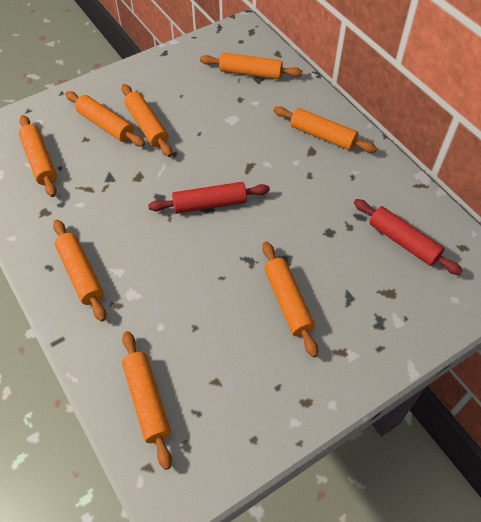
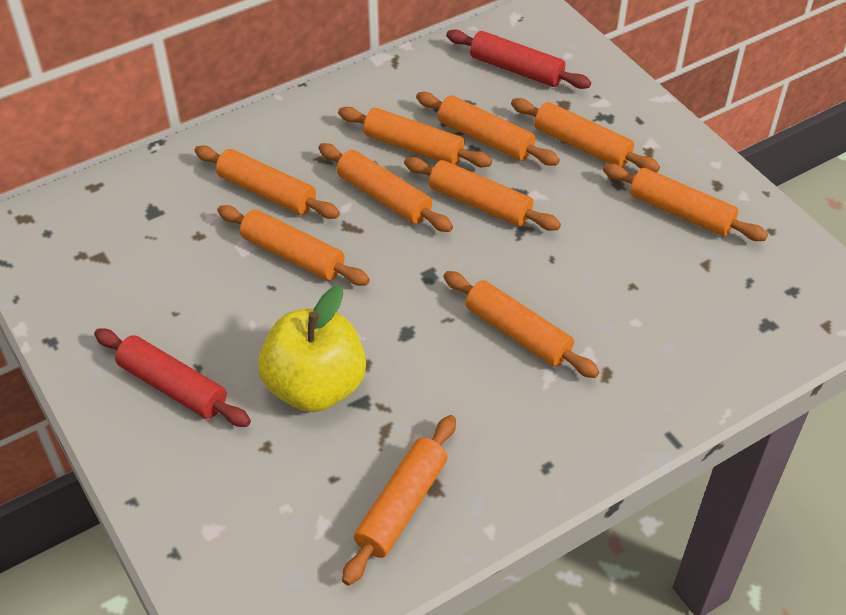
orange rolling pin: [19,115,57,197] [53,220,106,322] [65,91,145,147] [122,84,172,157] [122,331,172,470] [200,53,303,79] [262,242,318,357] [273,106,377,153] = 8 -> [195,146,340,219] [217,205,370,286] [318,143,453,232] [338,107,492,167] [342,415,456,586] [404,157,561,231] [416,92,560,166] [443,271,599,378] [511,98,660,173] [603,164,768,241] = 10
yellow apple: none = 0 -> [258,285,366,412] = 1

